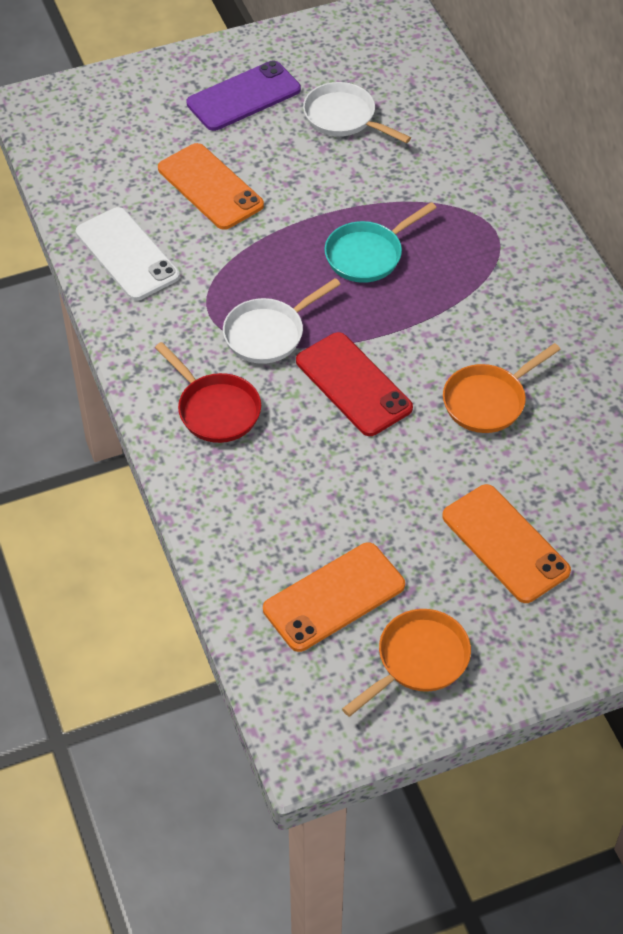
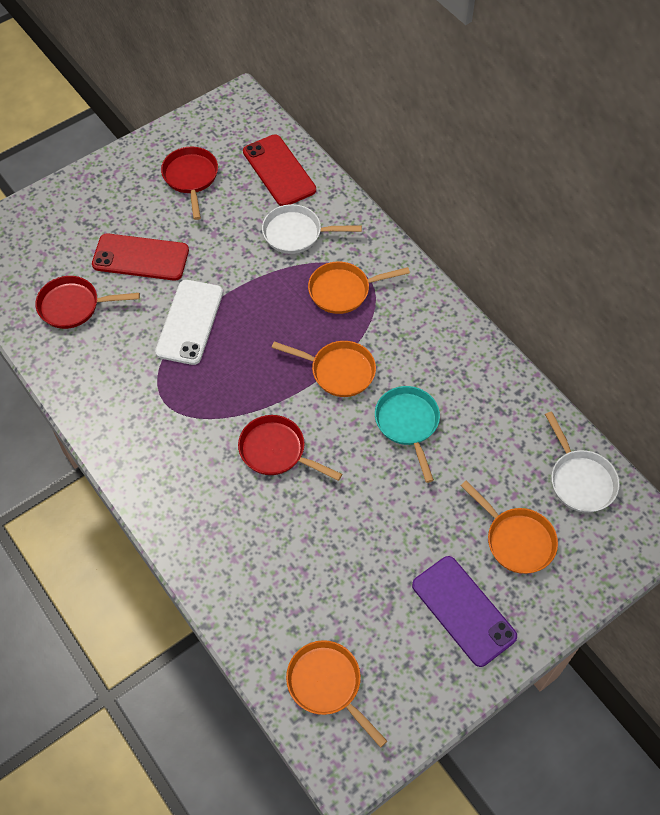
orange pan: [342,609,471,717] [443,343,561,433] = 2 -> [271,341,376,397] [286,640,387,748] [308,262,410,314] [460,481,558,574] = 4
orange phone: [158,143,264,230] [263,542,405,652] [442,484,571,603] = 3 -> none = 0
red pan: [155,342,261,443] = 1 -> [35,276,140,329] [161,147,218,220] [238,415,342,481] = 3
red phone: [296,332,413,436] = 1 -> [92,233,189,281] [243,134,316,206] = 2

